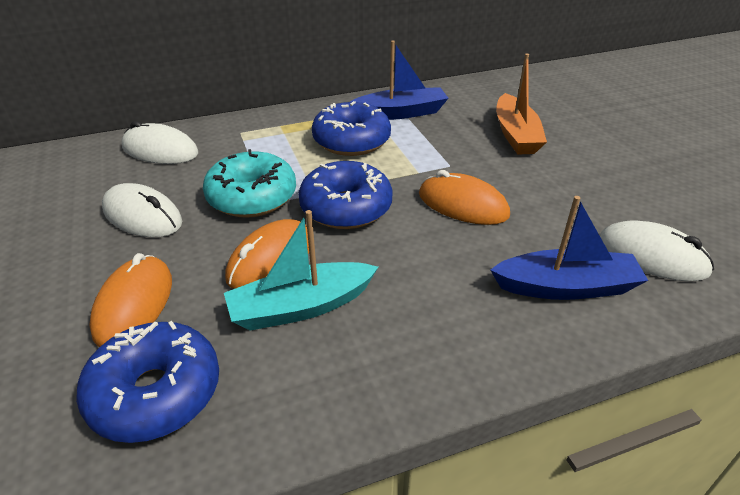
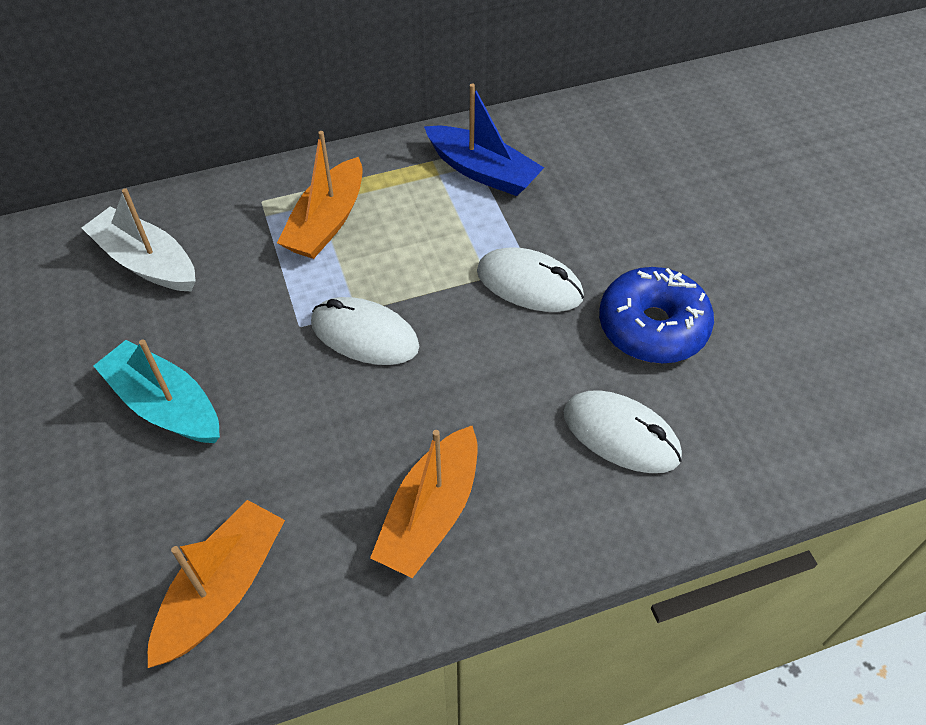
blue boat: [350,40,449,120] [490,196,648,300] = 2 -> [424,84,544,196] = 1
blue donut: [76,321,219,443] [298,161,393,229] [312,101,391,156] = 3 -> [599,267,714,363] = 1
orange boat: [496,54,547,154] = 1 -> [148,500,285,668] [277,131,362,259] [370,426,477,578] = 3
orange mouse: [89,253,172,347] [225,219,309,289] [419,170,510,225] = 3 -> none = 0
turquoise donut: [203,149,296,218] = 1 -> none = 0
white boat: none = 0 -> [82,188,196,291] = 1

